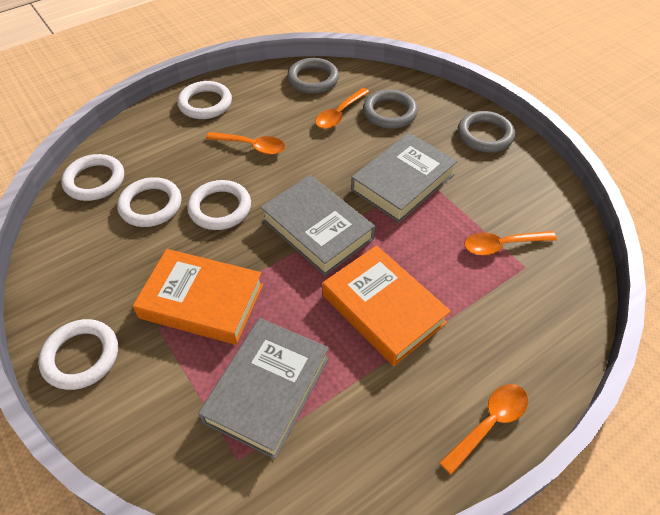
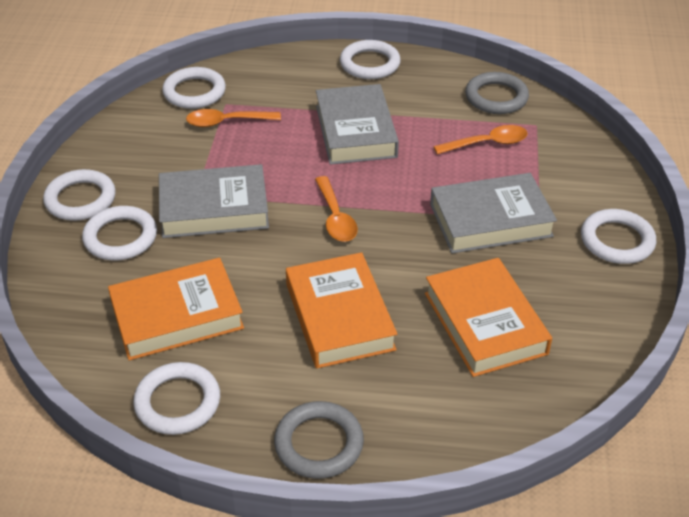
grey ring: [287,58,339,94] [363,89,418,129] [458,111,515,153] = 3 -> [274,401,364,479] [465,72,529,114] = 2
orange book: [133,249,263,345] [322,245,451,366] = 2 -> [108,258,244,361] [286,252,397,368] [425,258,552,377] = 3
orange spoon: [206,132,285,155] [315,88,369,129] [439,384,528,475] [464,231,557,255] = 4 -> [186,109,281,127] [315,176,358,242] [433,125,527,154] = 3
white ring: [38,319,118,390] [61,154,124,201] [117,177,182,227] [177,81,232,119] [187,180,251,230] = 5 -> [43,169,116,221] [82,206,157,261] [133,362,220,435] [162,67,226,109] [340,40,401,79] [581,209,656,264] = 6

